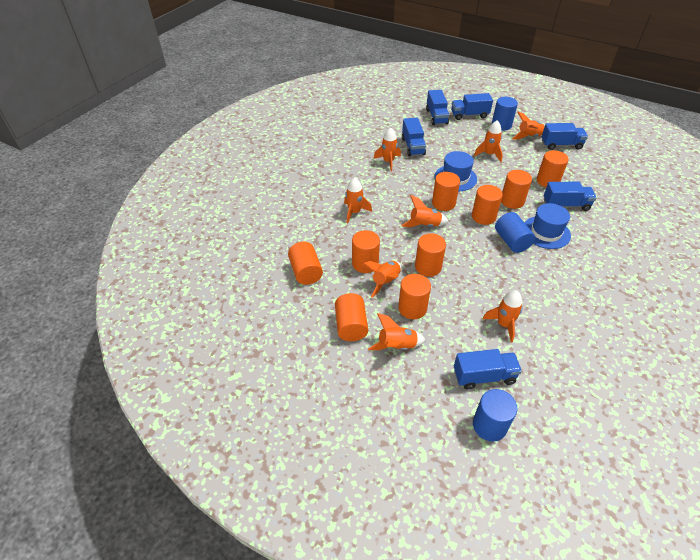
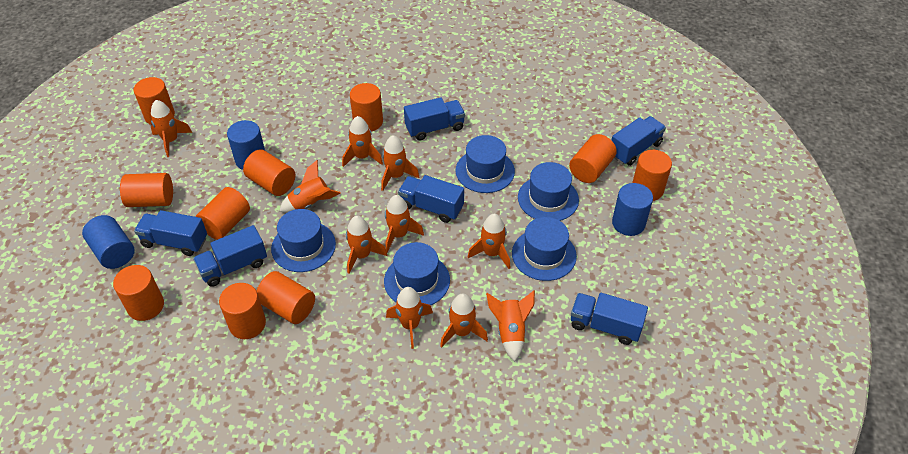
blue hat: [435,151,477,191] [524,203,571,249] = 2 -> [271,209,336,272] [384,242,450,305] [455,135,515,193] [512,217,577,281] [518,162,579,221] = 5
orange cylinder: [288,241,323,285] [335,293,368,341] [352,230,380,273] [398,274,431,319] [415,233,446,277] [432,172,460,211] [472,185,503,225] [501,170,532,209] [537,150,569,187] = 9 -> [113,265,164,321] [120,173,173,207] [134,77,175,125] [196,187,250,240] [219,283,266,339] [243,149,295,196] [257,271,315,324] [350,83,383,131] [569,134,617,183] [632,150,672,201] = 10
orange rocket: [344,178,372,224] [363,261,401,298] [368,313,426,350] [374,127,401,172] [401,195,448,227] [474,120,503,162] [483,290,523,342] [512,111,545,140] = 8 -> [151,100,192,157] [279,160,341,213] [342,116,383,167] [346,216,387,274] [381,135,419,191] [385,195,424,252] [386,287,433,349] [440,293,488,347] [468,214,510,269] [486,291,535,362] = 10

